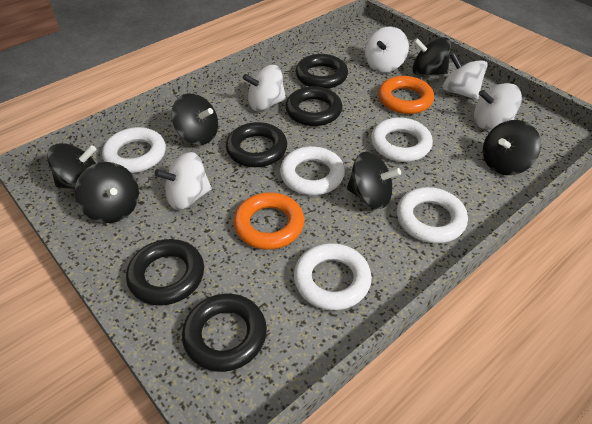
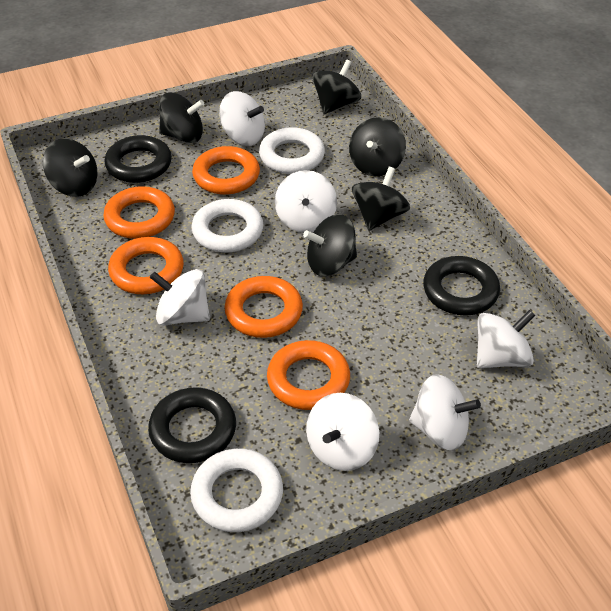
black ring: [126,239,204,306] [182,294,267,372] [226,122,287,167] [285,86,342,126] [295,54,348,89] = 5 -> [105,135,172,183] [148,387,236,463] [423,256,500,316] = 3
orange ring: [233,192,304,250] [378,76,434,114] = 2 -> [103,186,175,239] [108,237,184,294] [192,146,260,195] [224,276,303,338] [267,340,350,410] = 5
white ring: [102,127,166,173] [280,146,345,195] [294,243,372,310] [371,118,433,162] [397,187,468,243] = 5 -> [190,448,283,532] [192,199,263,252] [259,127,325,174] = 3
white spinning top: [155,152,212,210] [243,65,286,111] [365,26,409,73] [442,53,488,100] [474,83,522,130] = 5 -> [150,269,210,326] [219,91,265,146] [275,170,337,233] [306,393,379,471] [409,374,481,450] [477,310,535,368] = 6

